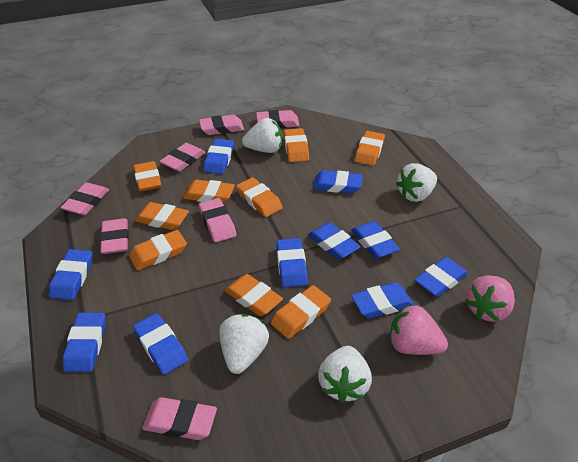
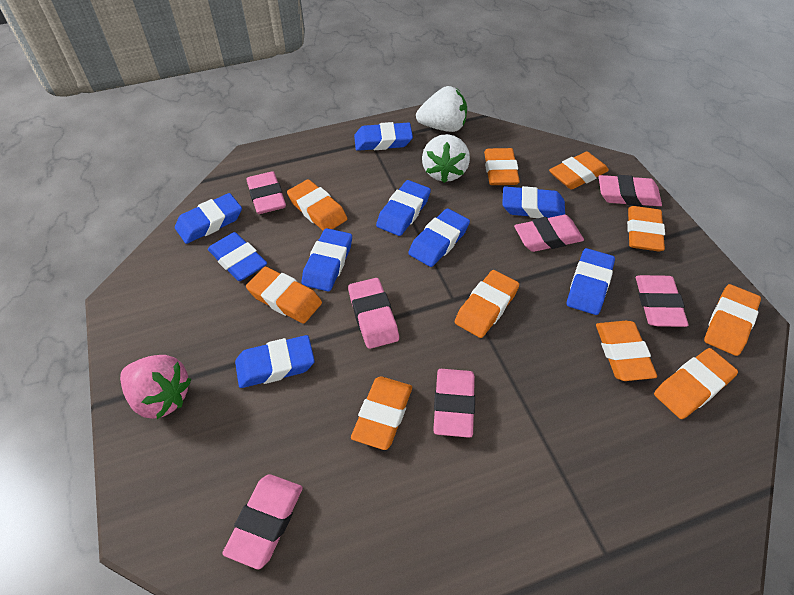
blue eraser: [49,249,92,300] [63,312,106,372] [133,313,188,375] [204,139,234,174] [276,238,308,287] [308,222,361,260] [313,170,363,193] [351,221,400,259] [351,282,414,318] [415,257,468,297] = 10 -> [175,193,242,244] [208,232,267,281] [235,335,315,388] [302,228,352,291] [354,122,413,151] [376,180,431,236] [408,208,470,267] [502,186,565,218] [567,248,615,315] = 9
orange eraser: [129,230,187,270] [133,161,161,192] [135,202,189,230] [183,180,235,203] [225,274,283,316] [236,177,283,217] [271,285,331,339] [284,128,309,162] [355,131,385,166] = 9 -> [246,267,322,324] [287,179,347,230] [351,376,412,450] [455,270,519,338] [484,148,520,185] [549,151,609,190] [596,321,657,381] [627,206,665,251] [654,348,738,419] [704,284,761,356] = 10
pink strawberry: [390,304,448,355] [465,275,515,322] = 2 -> [120,355,191,419] = 1
white strawberry: [219,314,269,374] [242,118,282,153] [318,346,372,403] [396,163,437,202] = 4 -> [416,86,467,132] [422,134,470,183] = 2

